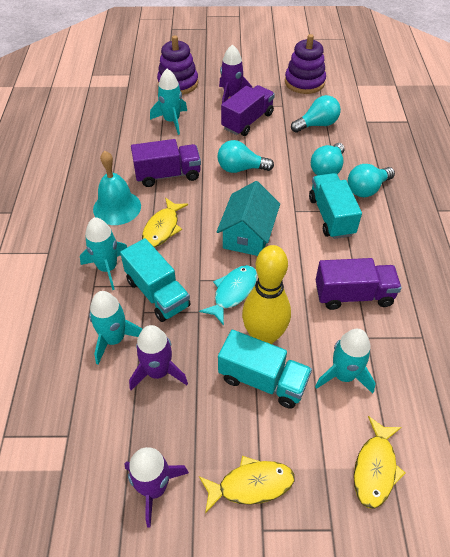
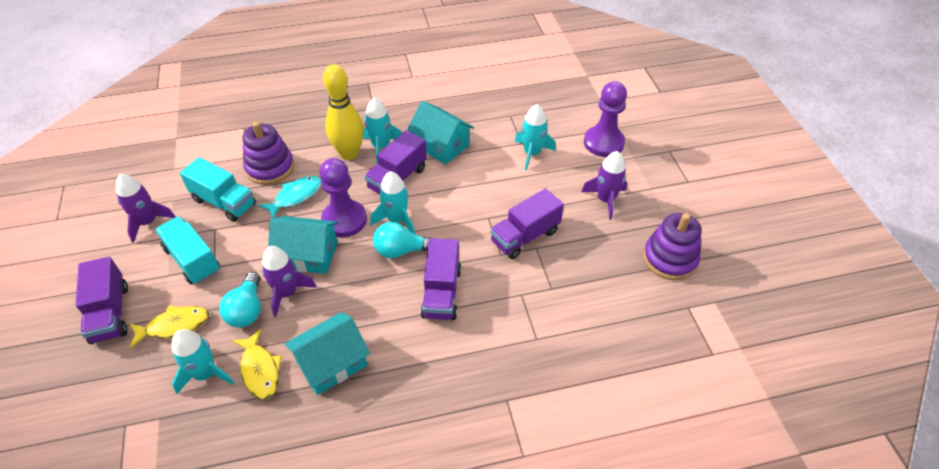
purple pawn: none = 0 -> [320,158,367,237] [584,81,627,157] = 2
purple truck: [131,139,201,187] [221,85,275,136] [316,258,402,310] = 3 -> [76,257,128,344] [364,130,427,194] [421,238,461,320] [490,188,564,259] = 4
turquoise bell: [93,151,141,225] = 1 -> none = 0
turquoise house: [217,181,280,256] = 1 -> [268,216,338,274] [285,312,370,395] [407,101,474,164] = 3
turquoise light bulb: [217,140,274,173] [291,95,341,133] [311,143,345,175] [348,164,395,197] = 4 -> [219,272,261,328] [373,222,430,258] = 2
turquoise truck: [120,238,191,322] [218,330,312,409] [309,173,362,239] = 3 -> [155,216,220,284] [180,157,256,222] = 2
yellow fish: [142,198,188,247] [199,456,295,513] [354,416,405,509] = 3 -> [129,306,210,349] [232,329,282,400] = 2

